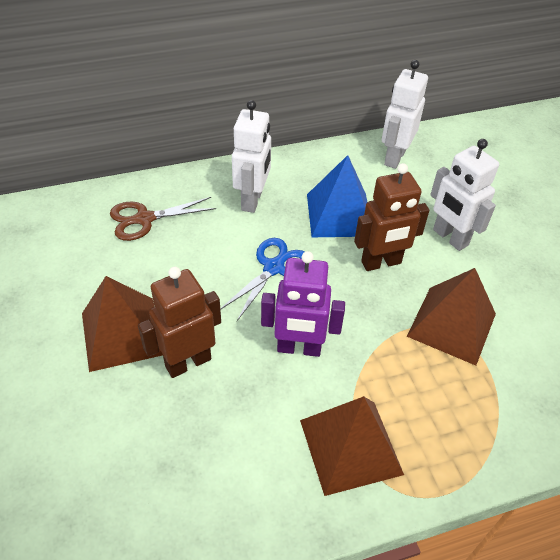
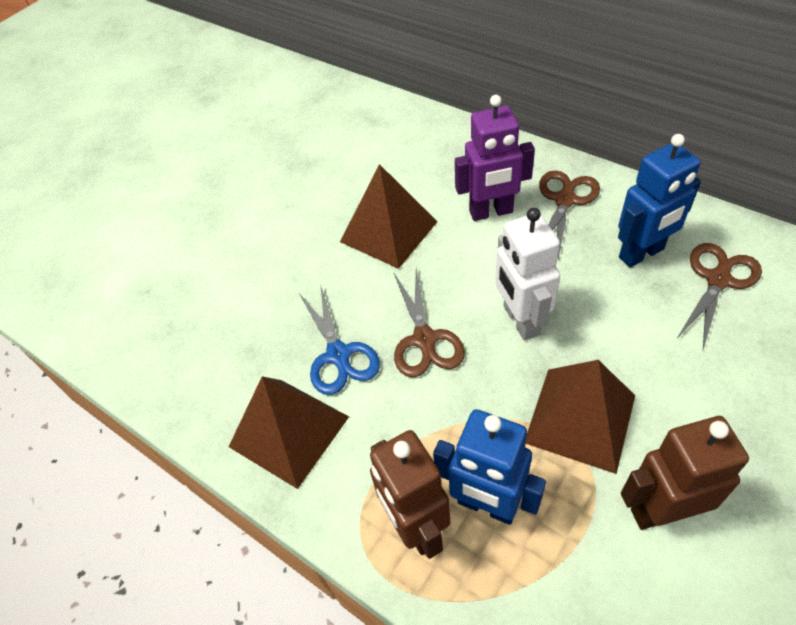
blue pyramid: [307,155,367,237] = 1 -> none = 0
blue robot: none = 0 -> [433,409,546,525] [618,134,701,267] = 2
brown scissors: [110,197,216,241] = 1 -> [394,268,465,377] [539,170,600,259] [677,243,762,349] = 3
white robot: [232,100,271,213] [382,60,428,169] [430,139,499,251] = 3 -> [495,208,560,341] = 1

